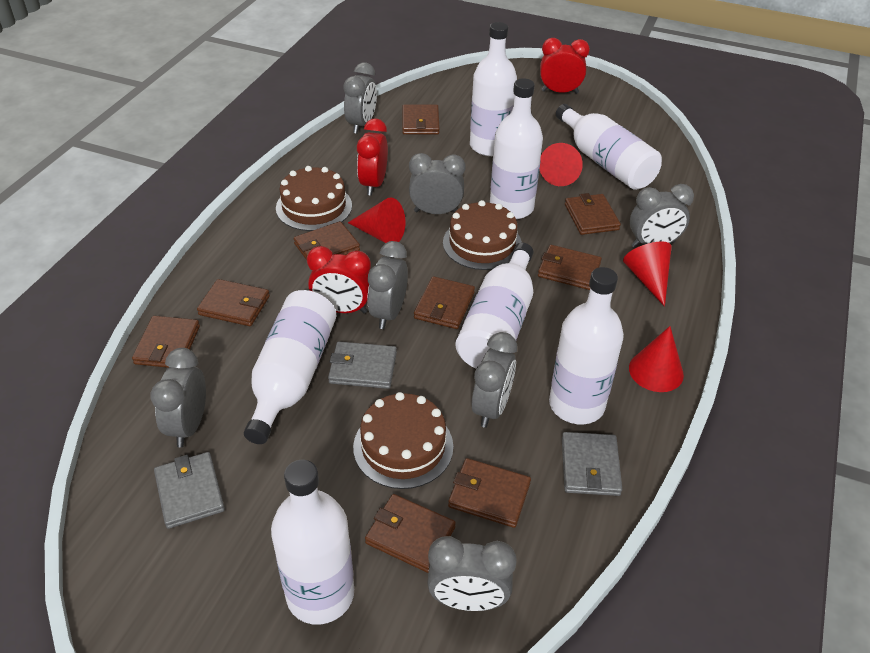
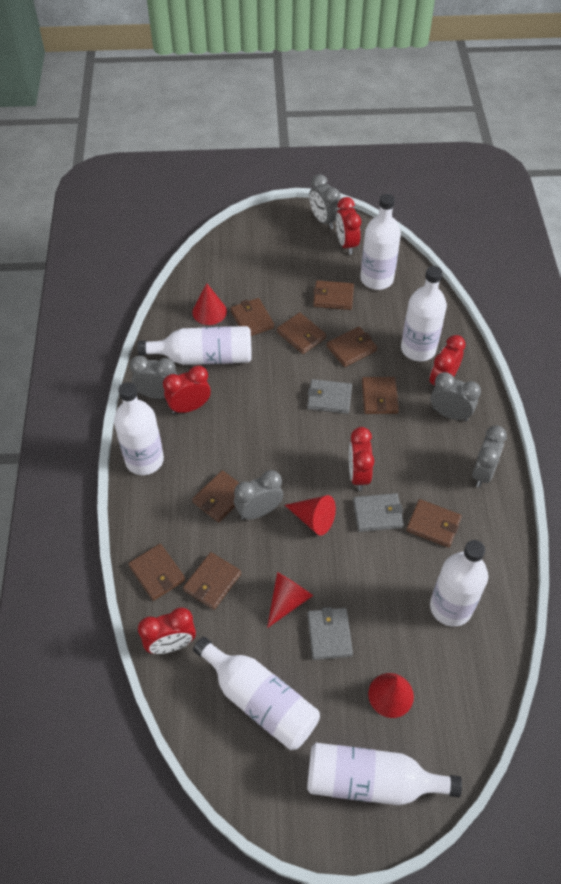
brown cake: [276,166,352,231] [353,392,453,489] [443,200,522,270] = 3 -> none = 0
grey clock: [151,348,206,447] [343,63,377,134] [367,241,408,329] [409,153,466,214] [427,536,517,611] [472,332,517,428] [630,184,694,248] = 7 -> [129,356,177,399] [234,470,283,520] [309,174,341,229] [431,372,481,421] [472,425,507,487] = 5
red clock: [307,246,371,313] [357,118,388,196] [540,38,590,94] = 3 -> [138,607,196,654] [163,365,211,414] [336,197,361,255] [349,427,374,491] [430,335,466,386] = 5

